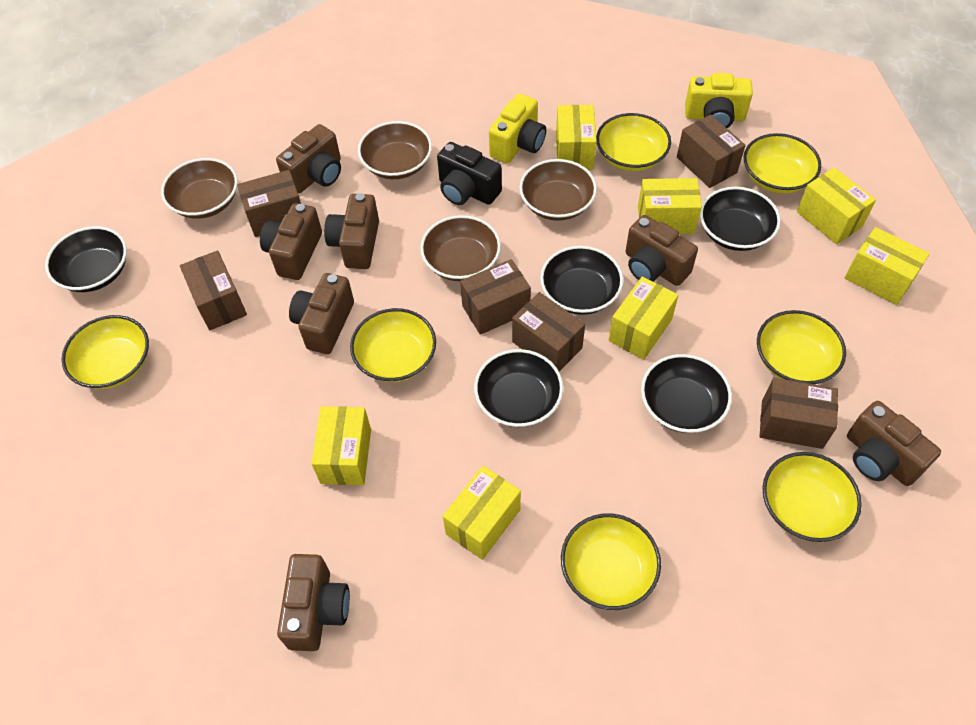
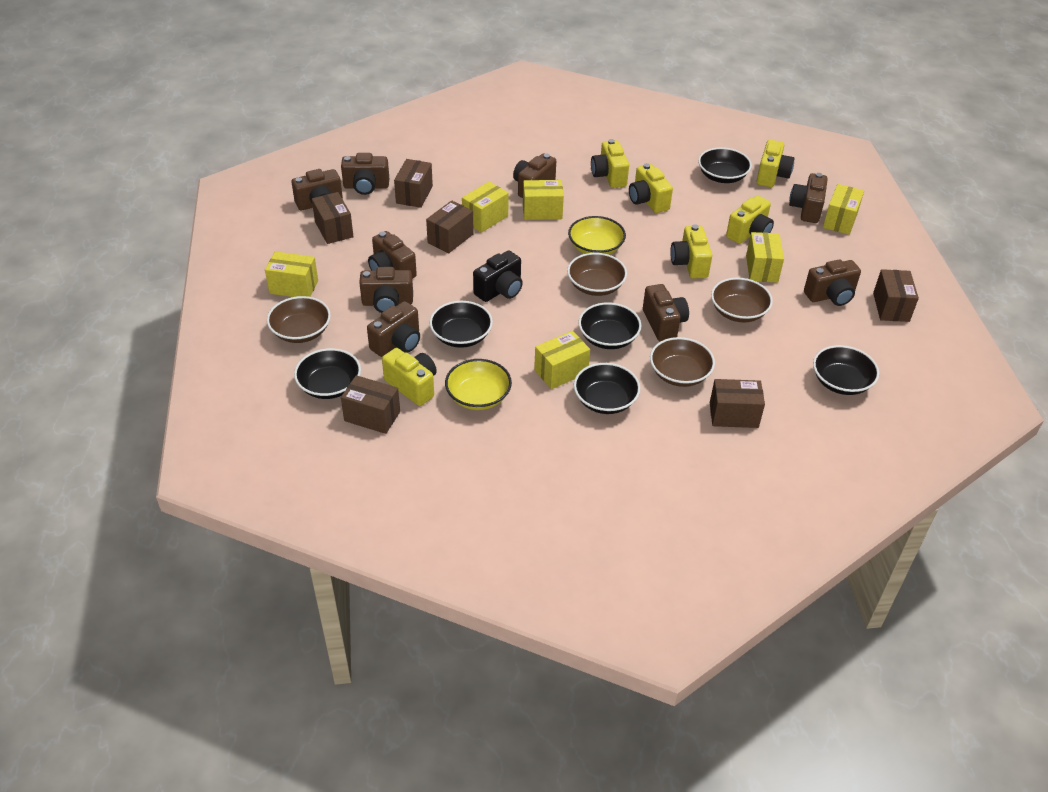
black bowl: [45,226,127,292] [474,349,563,427] [540,246,623,315] [641,354,732,433] [700,187,781,251] = 5 -> [294,348,361,399] [429,301,493,348] [574,363,640,414] [578,302,642,349] [698,147,752,183] [813,345,879,395] = 6
brown camera: [260,203,322,280] [276,124,341,194] [277,554,350,651] [289,273,354,354] [324,193,379,269] [626,215,698,286] [847,401,941,486] = 7 -> [291,169,343,210] [341,153,389,195] [359,267,413,313] [367,301,420,357] [368,231,417,279] [513,154,556,198] [643,284,689,342] [789,173,828,223] [804,259,861,306] = 9
yellow bowl: [61,315,149,389] [350,308,436,382] [561,513,661,610] [596,113,671,171] [743,133,821,194] [757,310,846,384] [763,452,862,542] = 7 -> [445,359,512,410] [568,216,626,255] = 2
yellow box: [311,406,371,485] [443,466,521,560] [556,105,597,170] [609,277,678,360] [638,178,702,234] [797,168,876,244] [845,227,930,305] = 7 -> [265,251,318,297] [462,181,509,233] [523,180,564,220] [534,331,590,389] [746,232,784,283] [823,184,864,235] = 6
yellow camera: [489,94,546,164] [685,73,753,128] = 2 -> [382,348,437,406] [591,139,629,188] [629,163,673,213] [670,224,712,279] [726,196,774,244] [757,140,795,187] = 6

